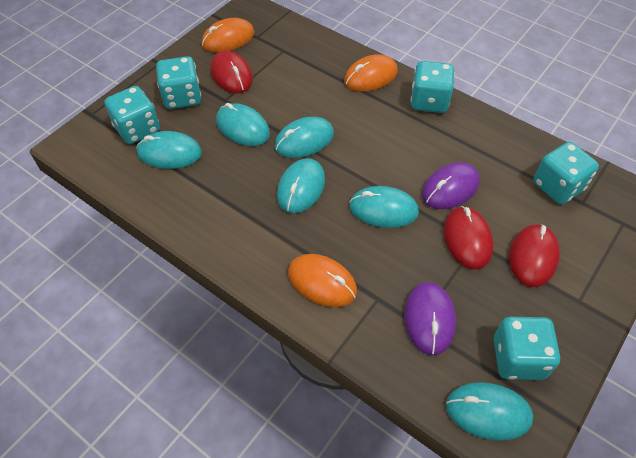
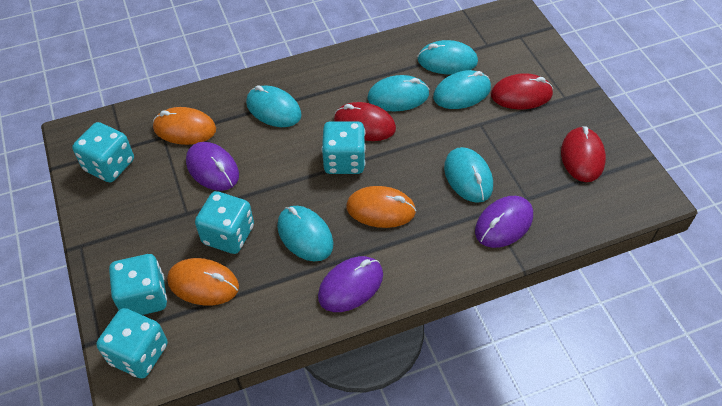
purple mouse: [404,282,456,355] [422,162,480,209] = 2 -> [186,142,239,191] [318,256,383,312] [475,196,533,248] = 3

